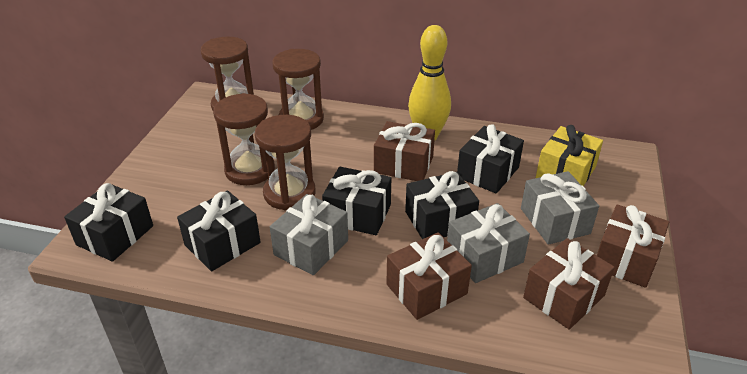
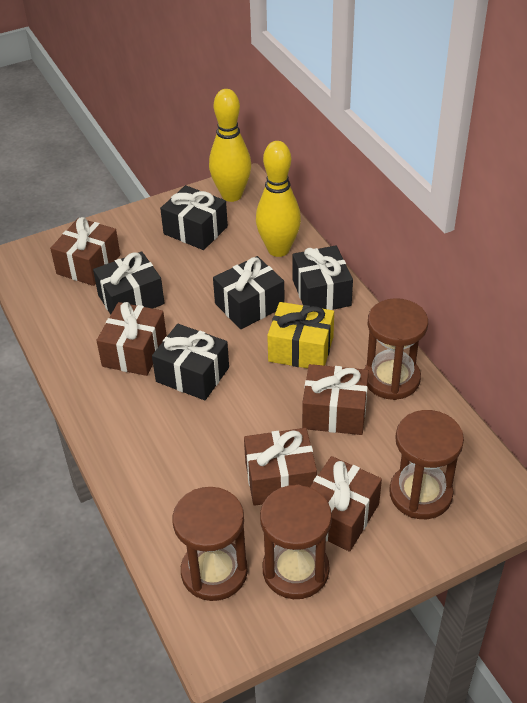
brown gift: [374,121,435,181] [386,232,472,320] [523,238,615,330] [597,205,669,288] = 4 -> [50,217,120,286] [97,302,167,376] [244,428,317,506] [302,364,369,435] [310,456,382,552] = 5
grey gift: [270,194,348,275] [447,203,530,283] [521,171,599,245] = 3 -> none = 0
yellow bowling pin: [408,25,451,141] = 1 -> [209,89,251,202] [256,141,301,257] = 2

